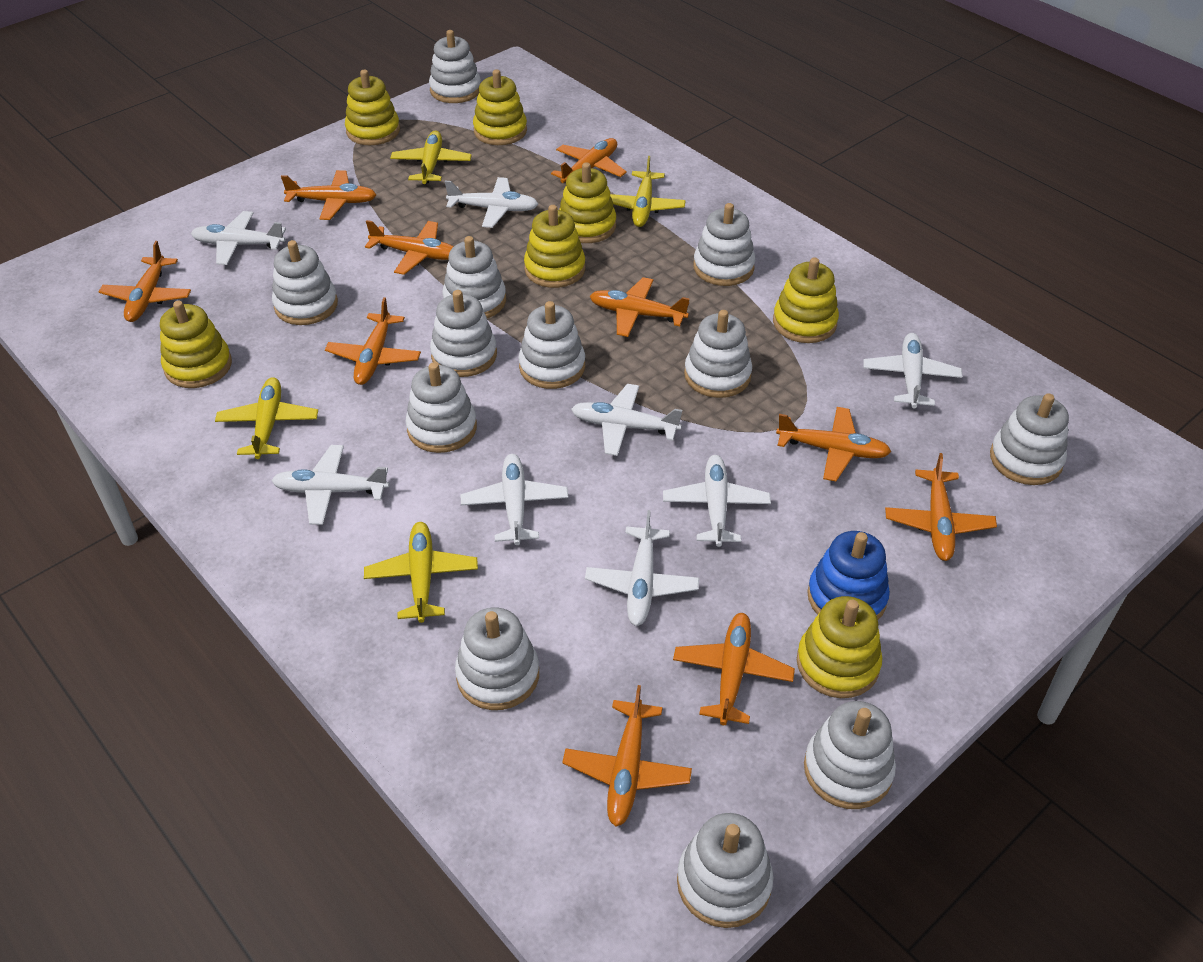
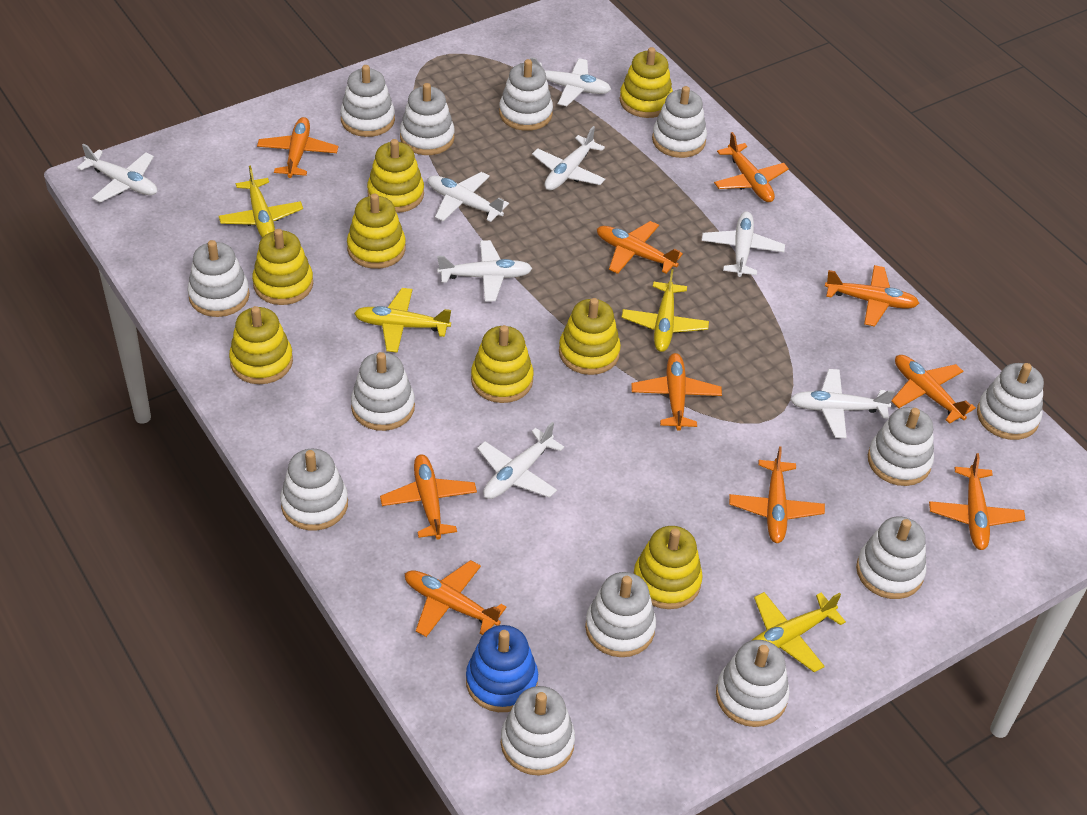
white stacking toy: [272,240,338,325] [405,362,477,453] [429,30,481,103] [430,290,497,377] [442,236,506,318] [455,608,539,710] [518,301,585,389] [677,813,774,928] [684,310,752,398] [693,203,755,286] [804,701,896,809] [990,393,1069,485] = 12 -> [188,240,250,317] [280,449,348,530] [340,65,395,137] [351,352,415,431] [400,83,455,155] [499,59,553,131] [501,686,575,775] [585,572,656,657] [652,86,707,158] [716,640,790,727] [856,517,926,599] [868,407,934,486] [977,363,1044,440] = 13
yellow stacking toy: [160,301,232,388] [345,70,400,145] [473,69,527,145] [524,205,585,288] [559,162,616,243] [773,257,839,343] [797,596,882,698] = 7 -> [229,306,293,384] [252,229,313,305] [347,193,406,269] [367,139,424,213] [471,325,534,403] [559,298,621,375] [620,47,673,118] [634,526,703,609] = 8

